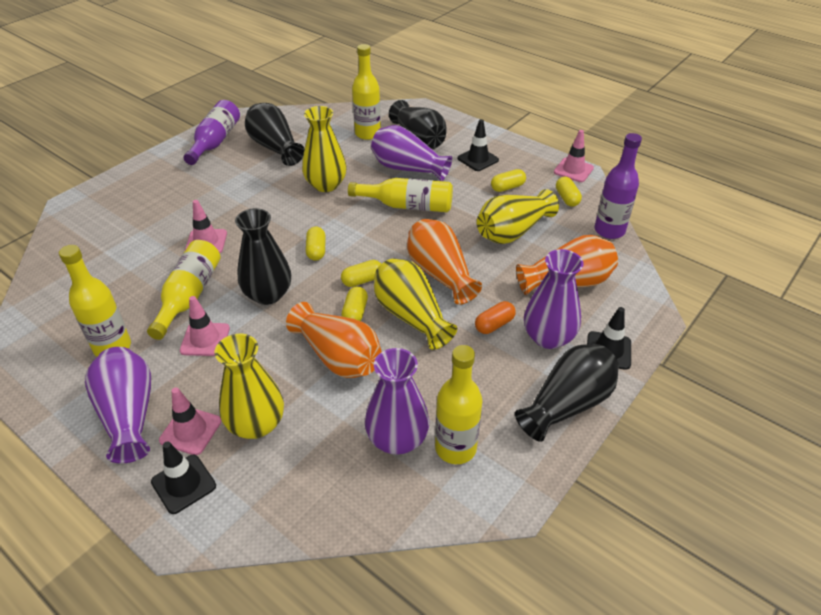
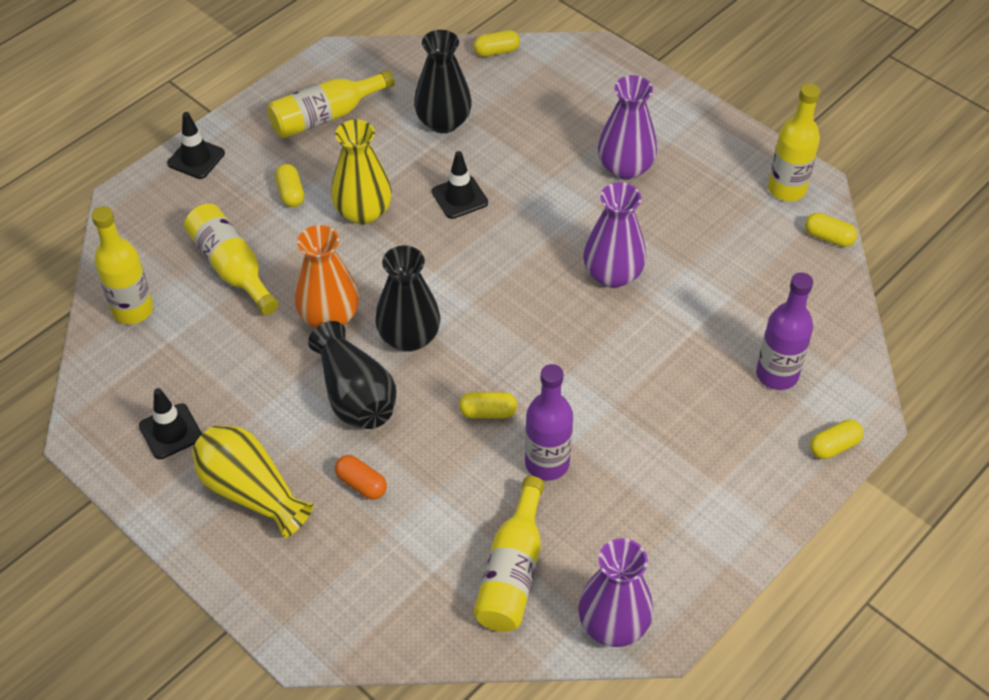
black vase: [235,208,291,305] [245,103,304,166] [389,100,447,149] [515,344,619,442] = 4 -> [308,321,397,429] [375,245,440,352] [414,30,472,133] = 3
orange vase: [286,302,382,378] [407,219,482,305] [516,235,618,295] = 3 -> [295,225,359,328] = 1
pink traffic cone: [159,388,221,455] [180,296,230,356] [185,200,227,253] [554,130,594,182] = 4 -> none = 0
purple vase: [85,347,151,463] [365,348,429,455] [371,125,452,181] [524,249,584,349] = 4 -> [578,538,653,647] [583,182,646,288] [598,75,657,180] = 3
yellow vase: [214,334,284,439] [302,106,347,192] [374,258,457,350] [477,189,559,244] = 4 -> [192,425,313,538] [331,120,392,225] = 2

